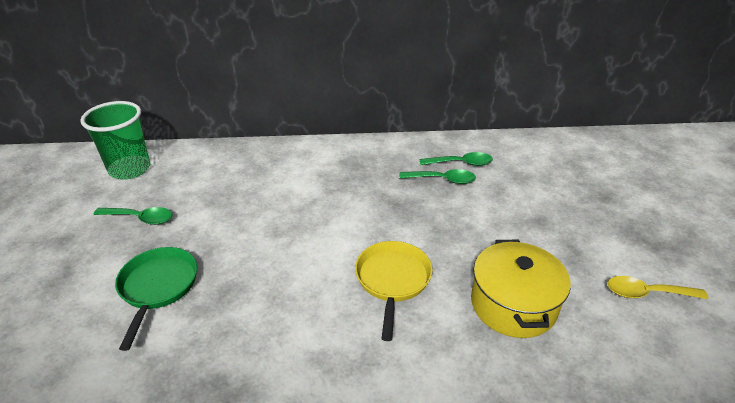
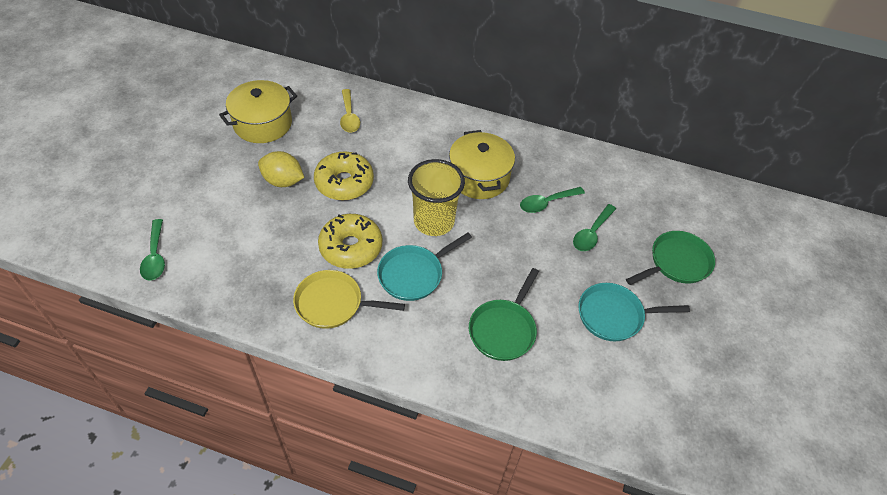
green cup: [80,101,151,180] = 1 -> none = 0
green pan: [115,247,197,351] = 1 -> [469,268,539,361] [626,231,715,285] = 2
turquoise pan: none = 0 -> [377,233,472,301] [578,283,690,341] = 2
yellow cup: none = 0 -> [408,159,465,236] = 1
yellow donut: none = 0 -> [314,151,374,200] [318,214,382,269] = 2
yellow lemon: none = 0 -> [258,151,304,187] = 1
yellow pot: [471,240,571,338] = 1 -> [219,80,297,143] [449,130,515,199] = 2

